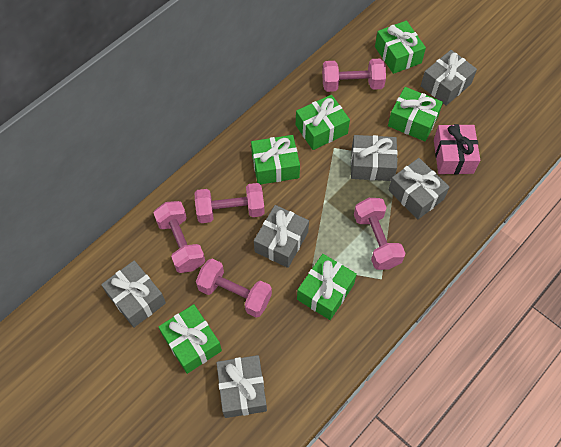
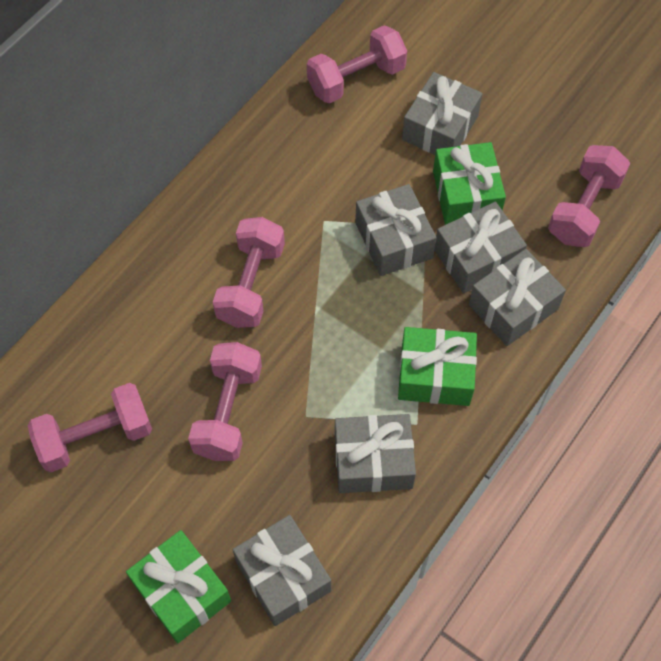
green gift: [159,304,222,374] [251,135,300,185] [296,95,350,150] [297,254,357,320] [375,21,426,74] [388,87,443,141] = 6 -> [126,530,231,643] [398,327,477,406] [433,142,506,225] = 3
pink gift: [434,124,480,174] = 1 -> none = 0

